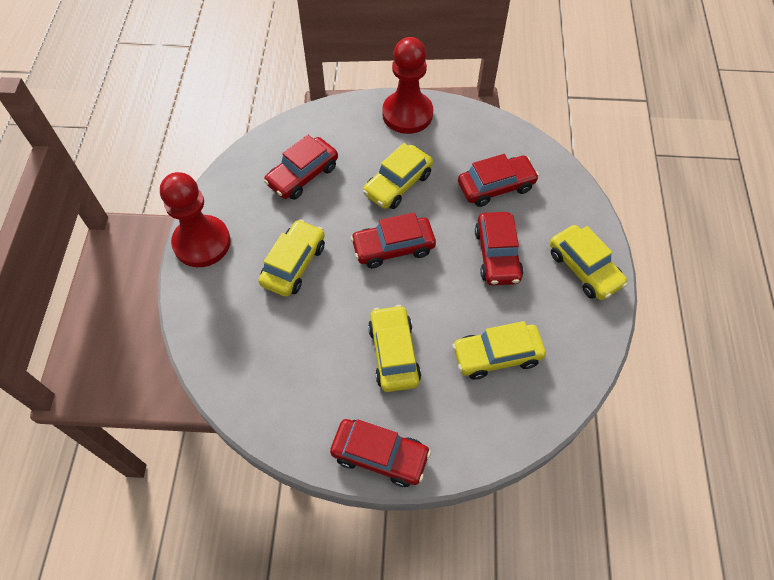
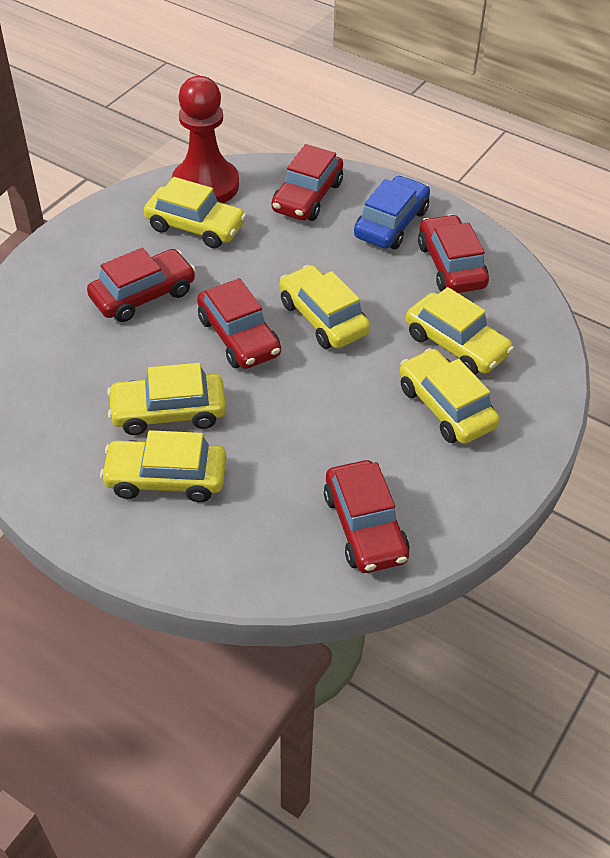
blue car: none = 0 -> [354,176,430,249] = 1
red pawn: [160,172,231,267] [382,37,433,134] = 2 -> [172,76,239,203] = 1
yellow car: [258,219,325,297] [363,143,433,209] [368,305,421,392] [452,321,546,380] [550,225,628,300] = 5 -> [100,430,226,502] [107,363,226,435] [144,177,247,248] [280,265,370,349] [400,348,500,444] [406,287,514,375] = 6

